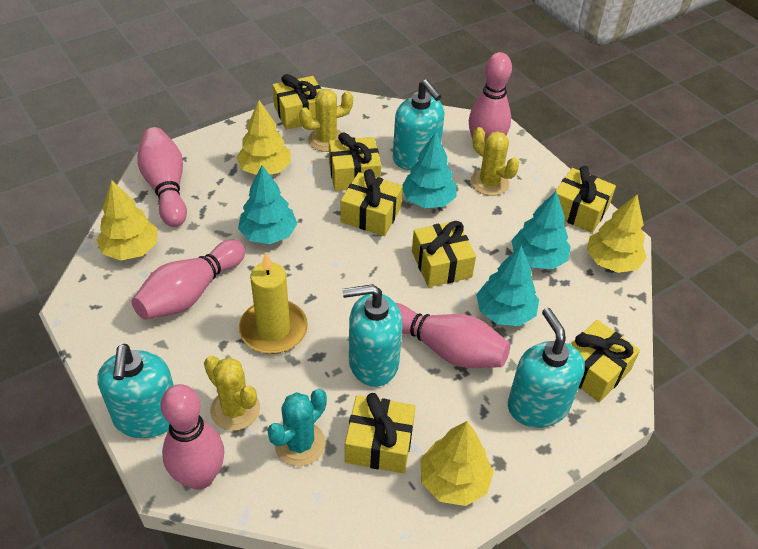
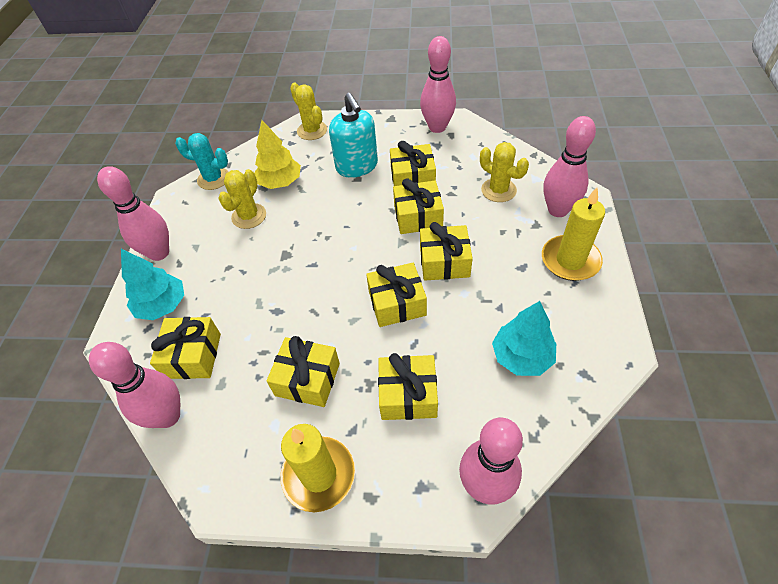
turquoise soap dispenser: [97,344,174,438] [342,284,402,387] [393,79,444,170] [508,308,585,428] = 4 -> [329,93,378,178] = 1
turquoise tree: [238,165,297,244] [402,132,457,208] [476,246,539,326] [511,191,571,269] = 4 -> [121,249,184,320] [492,301,556,376] = 2
yellow candle: [239,253,308,354] = 1 -> [280,424,355,512] [542,187,605,281] = 2
yellow tree: [97,180,158,261] [236,100,291,175] [420,421,494,506] [587,195,647,273] = 4 -> [254,120,301,189] = 1

